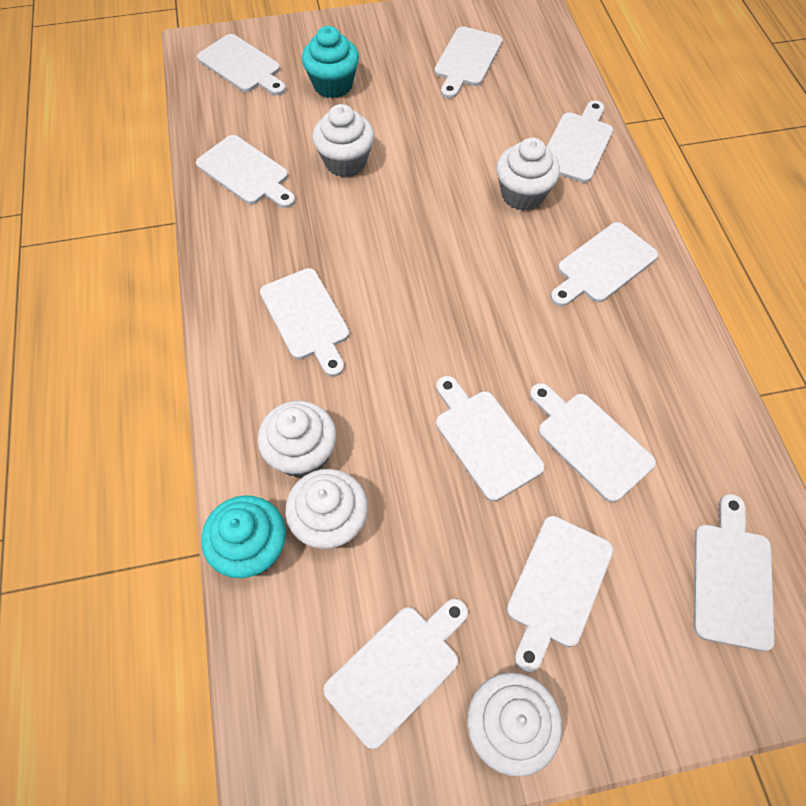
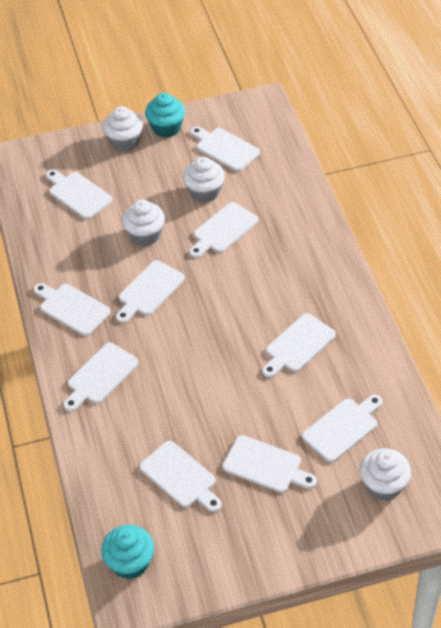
white cupcake: [258,401,336,478] [285,469,368,549] [312,104,374,177] [467,672,562,777] [496,137,560,211] = 5 -> [103,106,143,151] [122,199,165,246] [183,157,225,203] [360,448,411,501] = 4
white cutting board: [196,135,296,208] [197,34,286,96] [260,268,350,377] [323,599,468,749] [434,26,503,99] [436,376,544,501] [507,516,613,673] [530,383,656,503] [547,101,613,183] [551,222,658,306] [693,494,775,651] = 11 -> [34,283,111,336] [46,170,112,219] [63,343,139,412] [116,260,185,323] [140,441,222,512] [189,202,258,258] [190,127,260,171] [223,435,317,493] [262,313,336,378] [302,395,383,462] = 10

